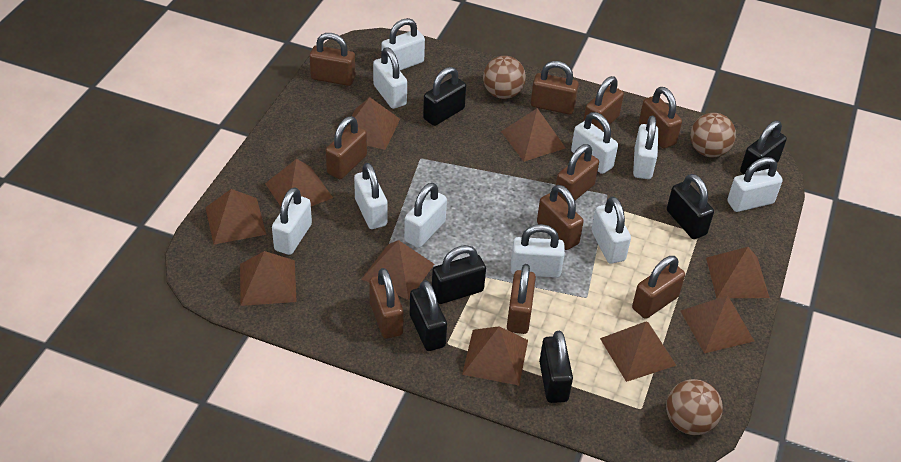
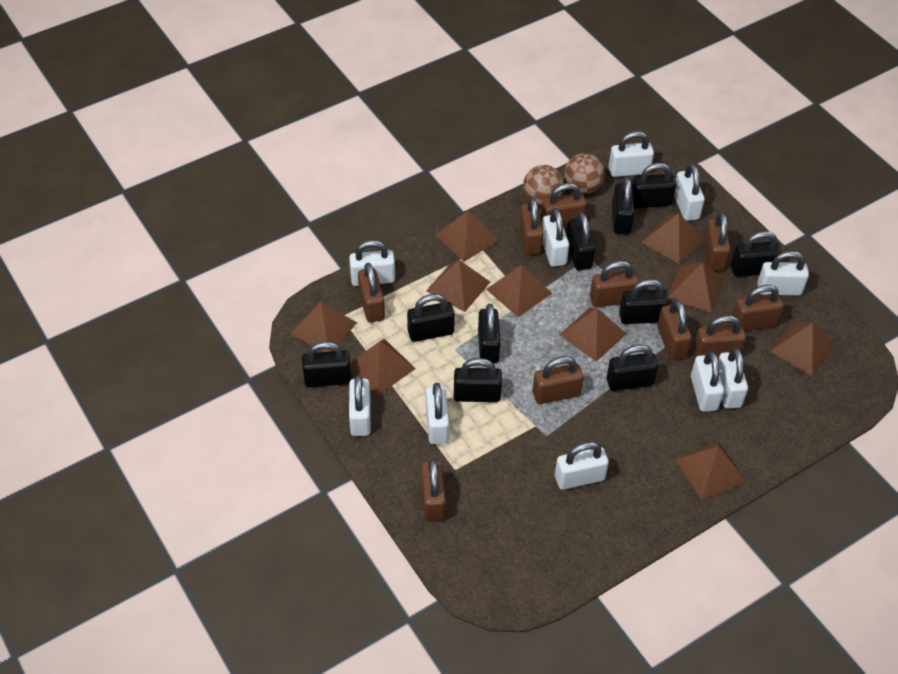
black padlock: [410,280,447,351] [423,67,466,126] [432,245,486,304] [539,331,573,403] [667,174,714,239] [740,120,787,174] = 6 -> [302,341,351,387] [407,294,455,342] [454,358,502,402] [478,304,500,364] [566,212,595,271] [607,345,658,391] [612,177,635,234] [619,279,669,324] [632,163,677,208] [731,231,781,277] = 10
brown ball: [483,56,526,99] [666,379,723,435] [690,113,736,158] = 3 -> [523,165,564,206] [564,153,605,194] = 2

